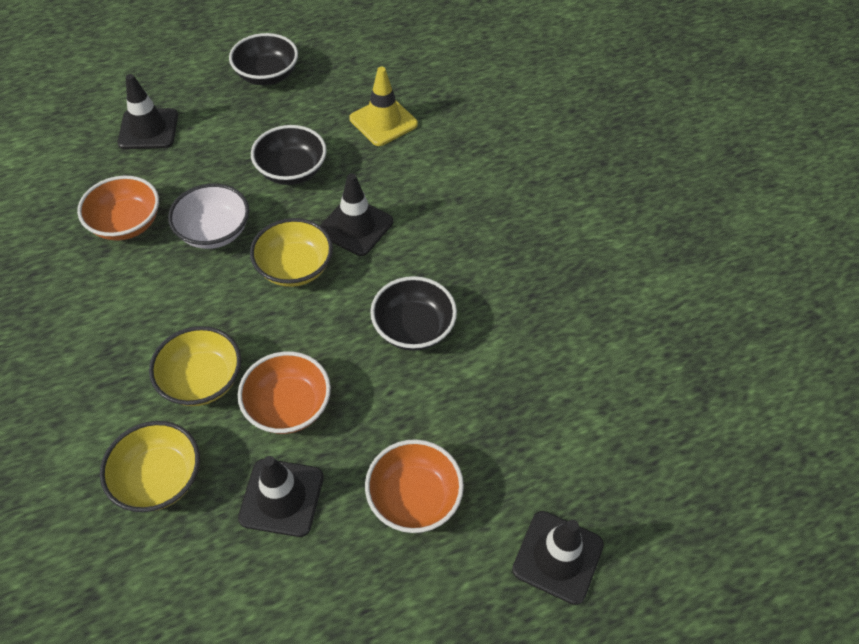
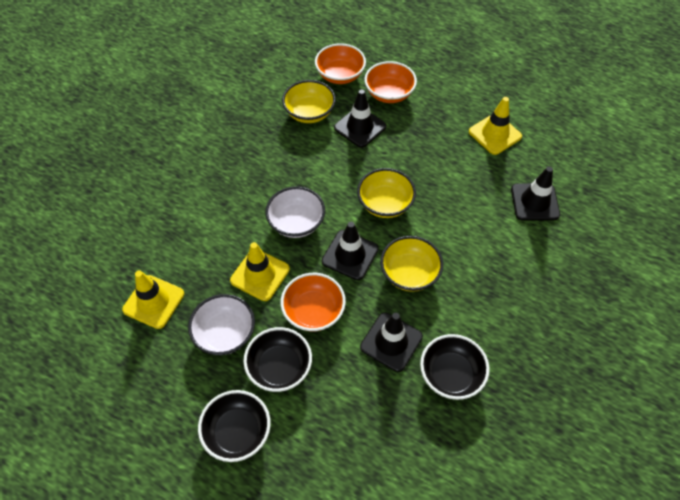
white bowl: [168,183,249,249] = 1 -> [188,294,255,355] [265,186,325,238] = 2
yellow traffic cone: [349,67,418,146] = 1 -> [122,270,184,329] [230,242,290,301] [469,97,522,155] = 3

